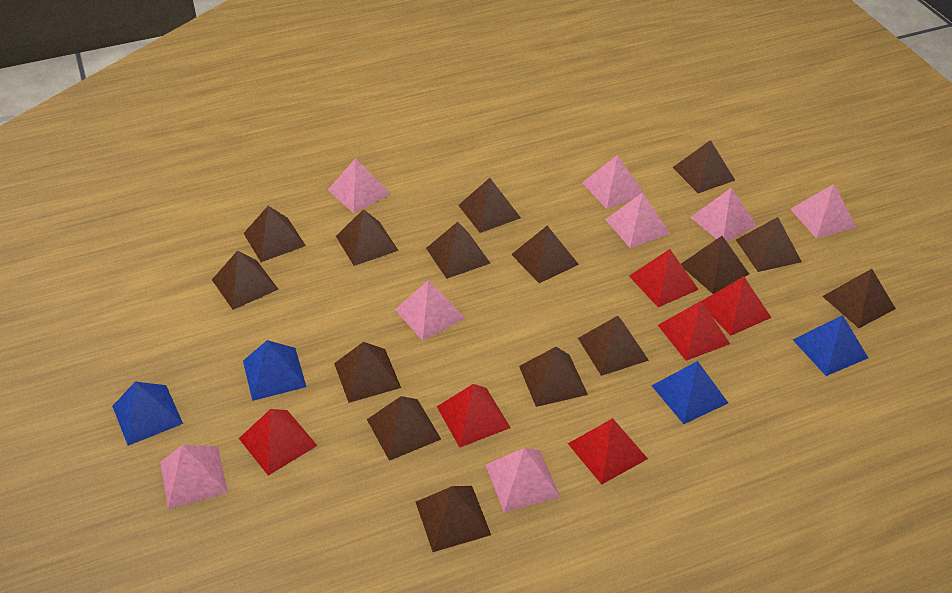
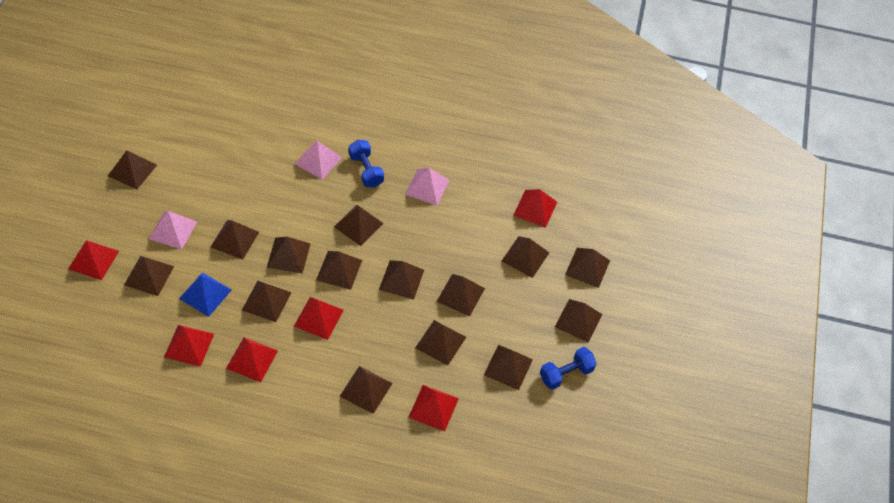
blue dumbbell: none = 0 -> [349,140,384,188] [540,347,597,390] = 2
blue pyramid: [112,382,183,446] [243,340,306,401] [652,361,728,424] [793,315,868,376] = 4 -> [179,272,231,317] = 1
pink pyramid: [160,445,228,509] [328,158,391,213] [395,280,466,341] [486,448,560,512] [582,155,645,209] [605,193,670,248] [690,188,757,241] [791,184,856,239] = 8 -> [149,211,197,250] [295,141,342,180] [405,168,449,206] = 3

